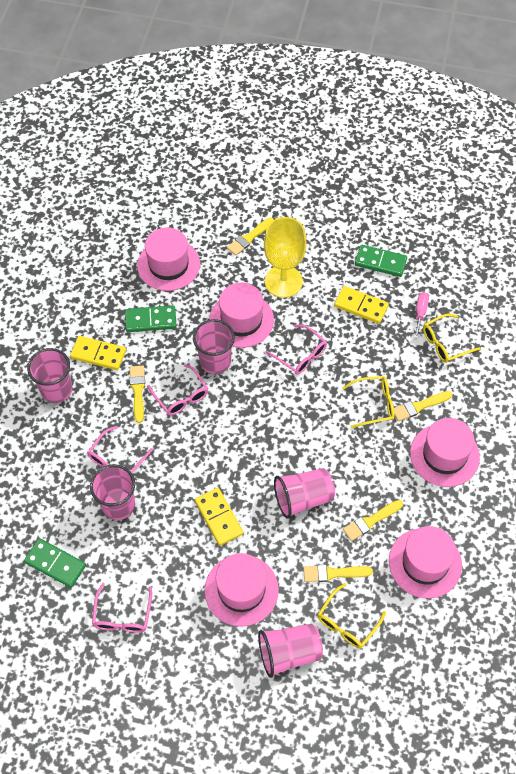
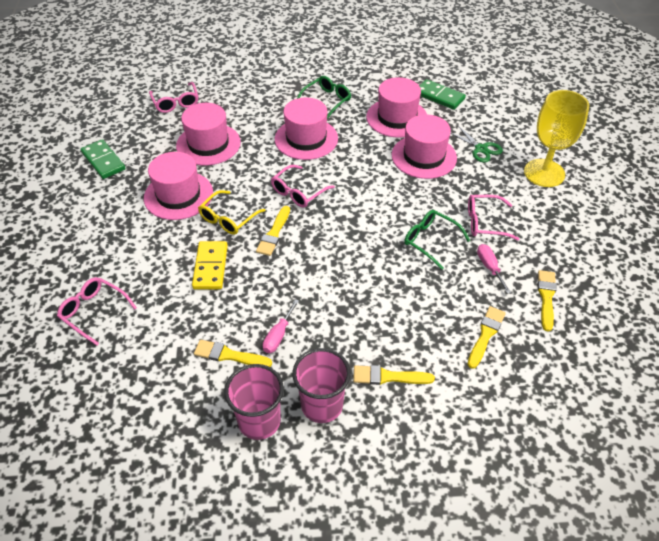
green domino: [24,538,86,588] [125,305,177,332] [355,245,407,277] = 3 -> [81,139,126,179] [419,79,466,110] = 2
green glasses: none = 0 -> [297,76,351,119] [404,210,470,270] = 2
green scissors: none = 0 -> [450,126,503,162] = 1
pink cup: [27,348,72,403] [90,464,135,520] [193,319,235,374] [258,624,323,678] [274,468,335,519] = 5 -> [224,364,284,440] [292,348,351,423] = 2
pink screwdriver: [414,292,429,339] = 1 -> [263,299,299,353] [477,244,511,294] = 2
yellow domino: [70,336,126,370] [195,488,243,546] [334,286,389,324] = 3 -> [192,241,228,289] = 1
yellow glasses: [318,583,386,648] [342,376,395,428] [423,313,481,363] = 3 -> [198,190,265,235] = 1

